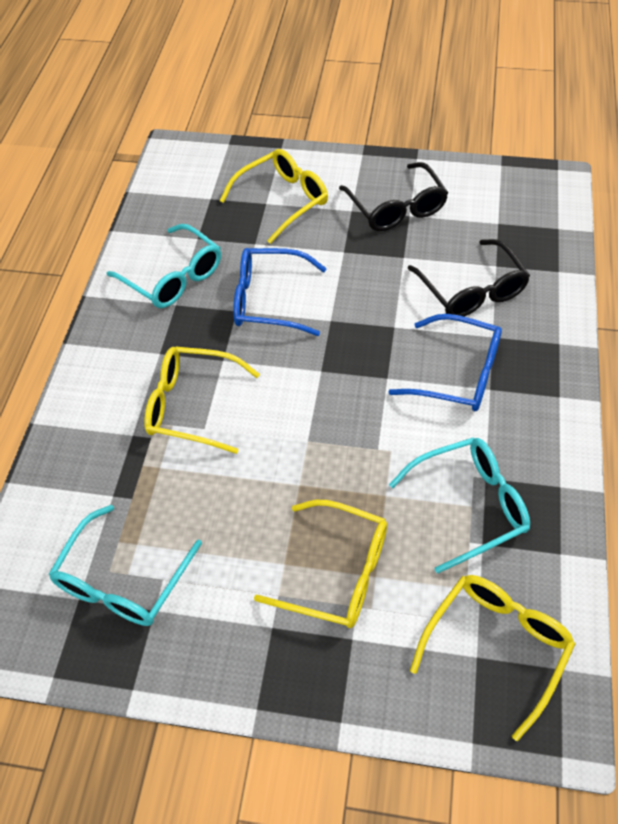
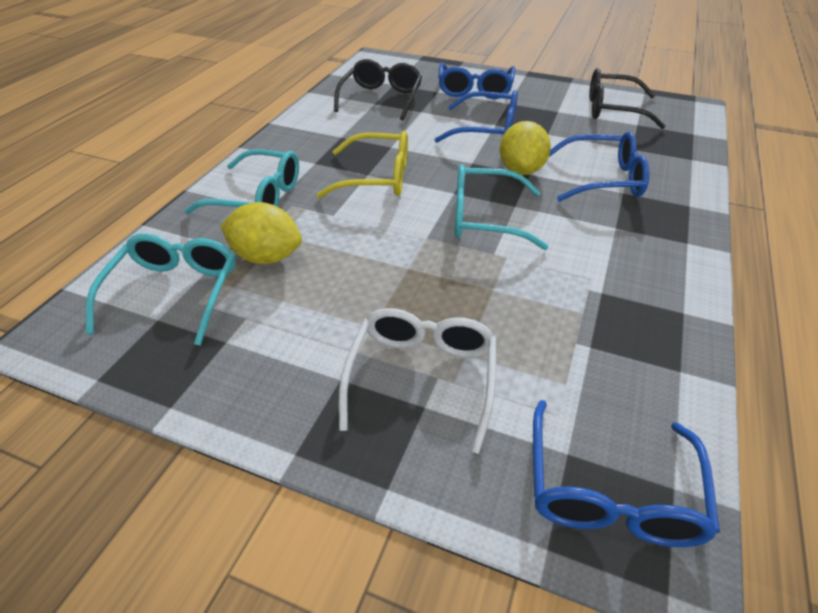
blue glasses: [233,248,327,336] [389,314,502,411] = 2 -> [434,90,518,143] [438,62,515,99] [533,400,720,547] [549,132,650,202] = 4
white glasses: none = 0 -> [339,308,497,454] = 1
yellow glasses: [144,347,260,454] [219,149,328,244] [254,500,387,628] [410,575,575,741] = 4 -> [316,131,408,198] = 1
yellow lemon: none = 0 -> [220,202,302,264] [499,121,551,175] = 2

